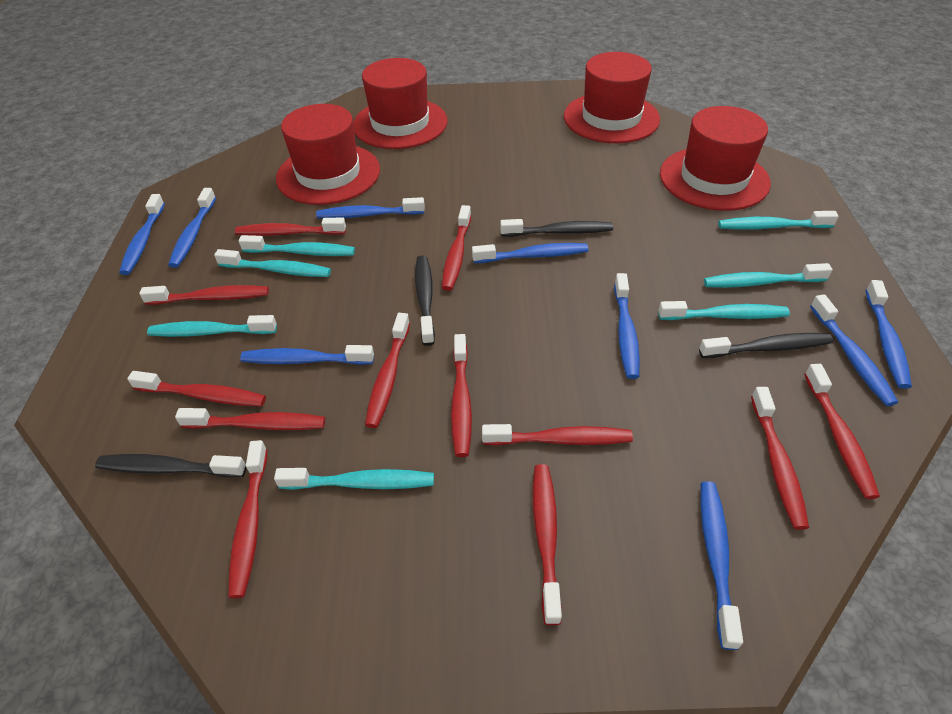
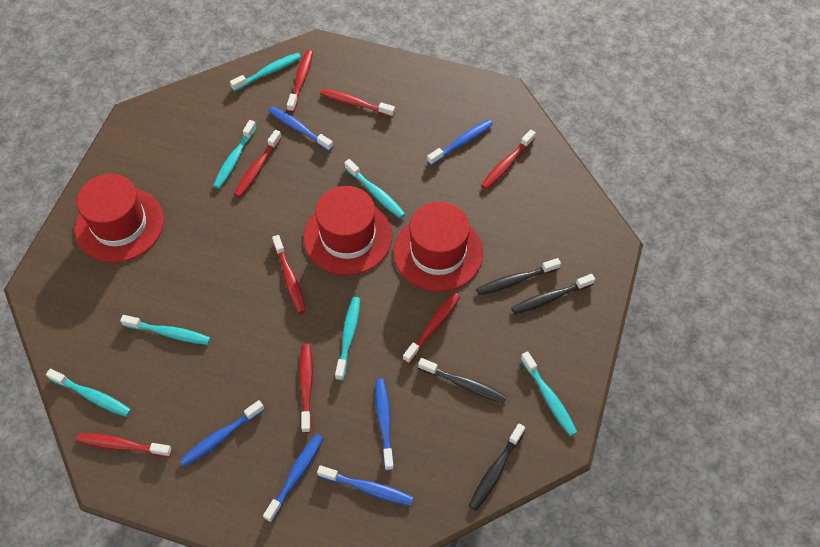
blue toothbrush: [119,194,165,275] [168,188,216,268] [240,345,374,365] [316,197,425,218] [472,243,588,263] [614,273,640,379] [700,481,743,650] [810,294,898,406] [865,280,912,389] = 9 -> [180,400,264,467] [263,434,323,522] [269,106,333,151] [317,465,414,506] [375,379,394,470] [427,120,493,165] = 6
red hat: [276,104,380,205] [353,58,448,149] [564,52,660,143] [660,106,771,211] = 4 -> [75,174,164,263] [303,186,392,275] [393,202,483,292] = 3
red toothbrush: [127,371,266,407] [139,285,269,305] [175,408,325,430] [228,440,267,598] [235,218,346,236] [365,313,410,428] [442,205,471,291] [451,334,472,457] [482,424,633,445] [533,464,562,625] [751,387,809,530] [804,364,880,499] = 12 -> [76,433,172,457] [234,130,282,197] [272,235,306,313] [287,50,313,112] [299,344,313,433] [320,88,395,117] [403,292,460,363] [481,129,536,190] = 8

